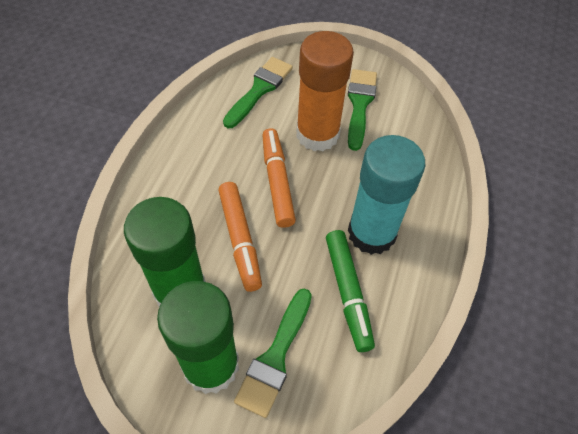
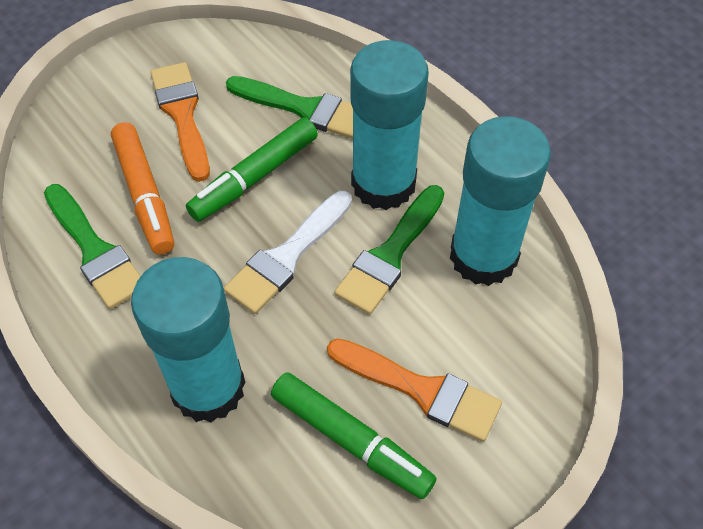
green glue stick: [124,197,206,307] [157,281,239,394] = 2 -> none = 0
green marker: [326,230,375,352] = 1 -> [186,117,318,222] [271,372,437,499] = 2
orange brush: none = 0 -> [150,62,210,182] [327,338,502,442] = 2
orange glue stick: [296,31,354,151] = 1 -> none = 0
orange marker: [218,182,262,292] [262,128,296,228] = 2 -> [111,122,174,254] = 1
turquoise glue stick: [348,135,425,255] = 1 -> [131,257,246,422] [350,40,429,210] [450,116,551,286] = 3
white brush: none = 0 -> [224,191,352,314] = 1

